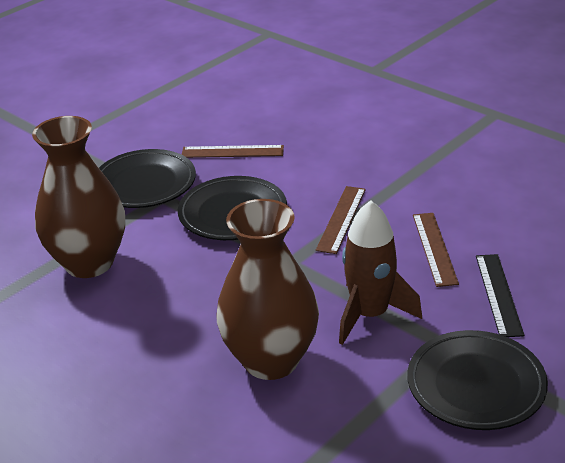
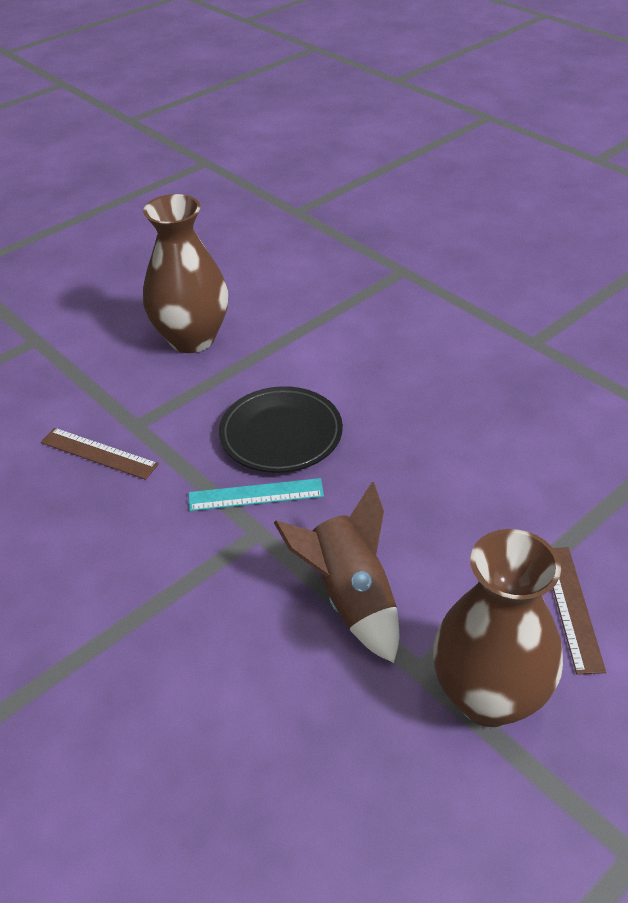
black plate: [99,149,196,208] [178,176,287,240] [407,330,548,430] = 3 -> [219,386,343,473] = 1
black ruler: [476,254,524,337] = 1 -> none = 0
brown ruler: [182,145,284,158] [316,186,366,254] [413,213,459,287] = 3 -> [41,428,159,480] [553,547,606,675] = 2
turquoise ruler: none = 0 -> [189,478,324,511] = 1

